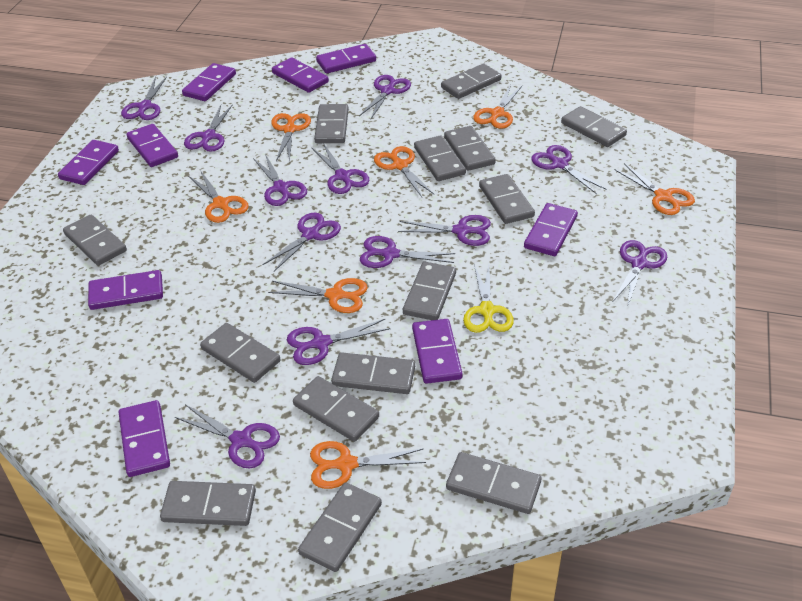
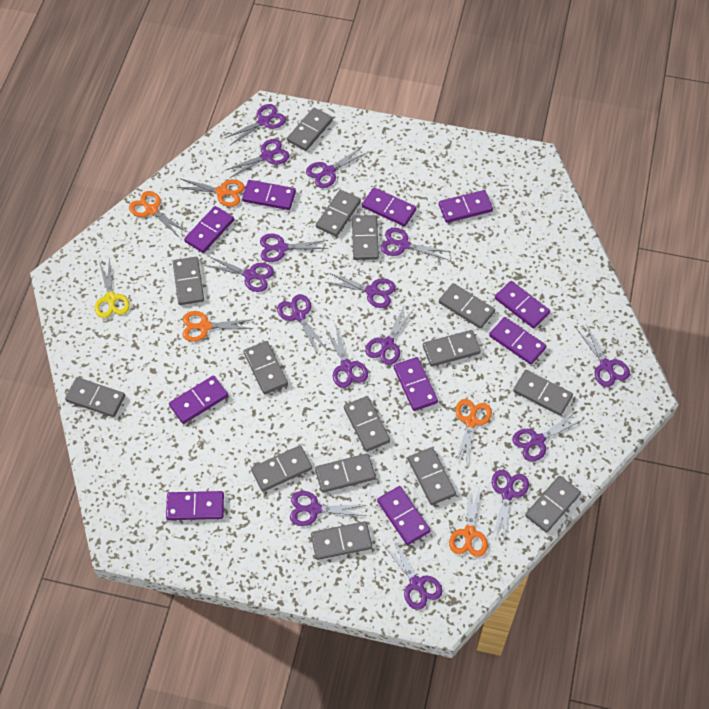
grey domino: [63,215,127,266] [160,481,256,526] [200,323,281,383] [293,376,379,442] [298,483,382,572] [314,104,348,143] [331,352,415,394] [403,262,456,320] [414,135,466,181] [441,63,501,99] [444,126,496,171] [446,452,542,514] [479,174,535,224] [561,106,627,147] = 14 -> [65,377,125,417] [173,257,204,305] [243,341,288,394] [251,445,312,492] [287,107,333,151] [311,521,372,560] [315,453,376,493] [316,190,361,237] [344,396,390,452] [352,215,379,260] [408,447,456,505] [423,330,481,367] [439,283,495,329] [513,370,573,416] [525,476,581,533] = 15
orange scissors: [189,170,249,223] [268,278,368,313] [271,113,311,162] [310,441,426,489] [374,146,434,197] [473,84,522,129] [614,163,695,215] = 7 -> [129,191,187,238] [177,179,245,207] [183,311,253,342] [449,484,488,557] [455,399,492,468] = 5
purple domino: [58,140,119,185] [88,270,163,310] [119,400,170,477] [126,124,178,167] [182,63,236,101] [272,57,329,93] [316,44,376,73] [412,319,463,384] [524,203,578,256] = 9 -> [166,491,224,520] [169,376,228,424] [184,206,234,253] [242,180,296,210] [362,187,416,226] [377,486,430,545] [394,357,438,411] [439,190,493,223] [489,317,546,365] [495,281,550,328] = 10
purple scissors: [121,77,167,120] [175,404,280,468] [184,104,233,152] [253,154,307,206] [262,212,341,271] [287,319,391,365] [312,143,370,194] [359,75,411,119] [360,236,456,268] [398,215,491,246] [531,145,607,194] [613,240,667,305] = 12 -> [204,256,274,292] [225,104,286,145] [226,139,289,178] [260,234,329,262] [277,294,327,353] [290,491,366,526] [306,147,368,188] [325,273,396,308] [325,327,368,388] [365,304,414,365] [381,228,450,260] [383,538,442,610] [492,470,529,541] [512,413,583,462] [577,324,630,387] = 15

